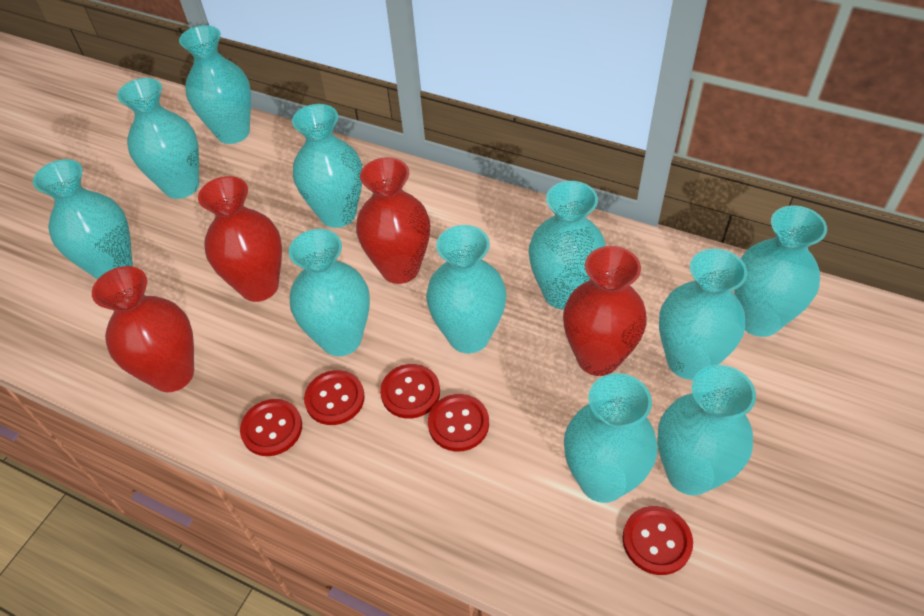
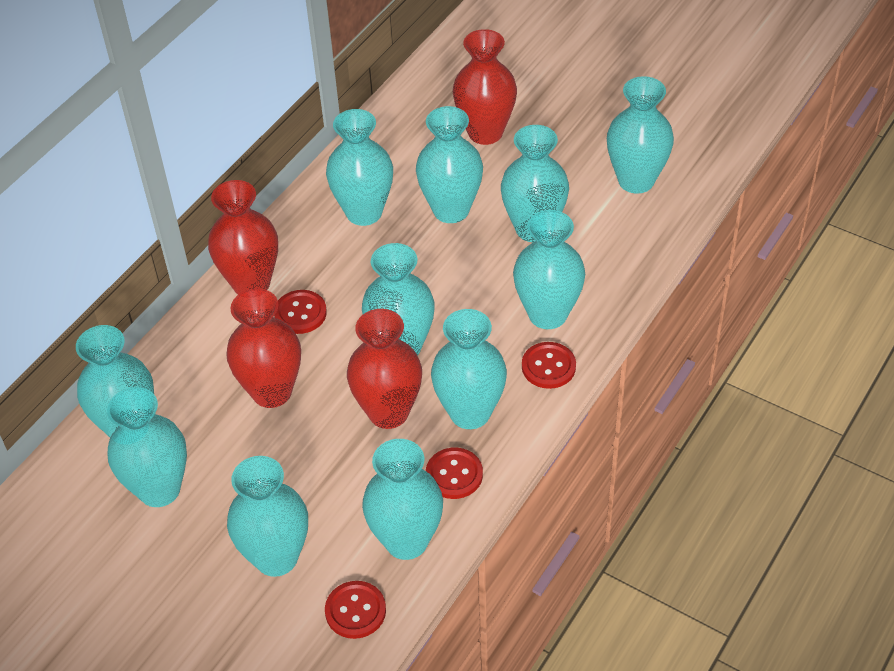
red button: [240,399,302,456] [304,370,365,425] [380,364,440,419] [428,394,489,452] [623,506,693,575] = 5 -> [274,290,327,334] [325,581,386,639] [426,447,483,499] [522,342,576,389] = 4

